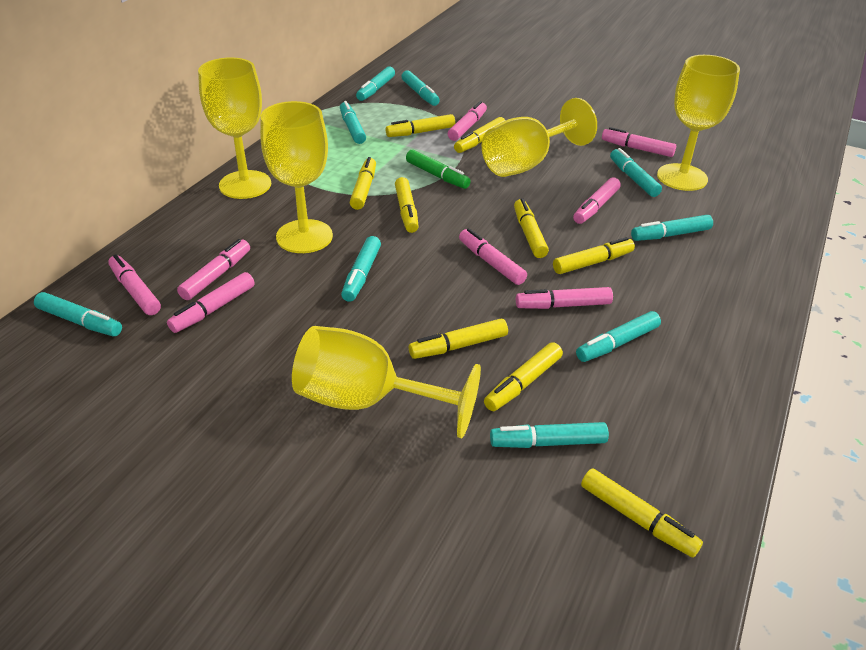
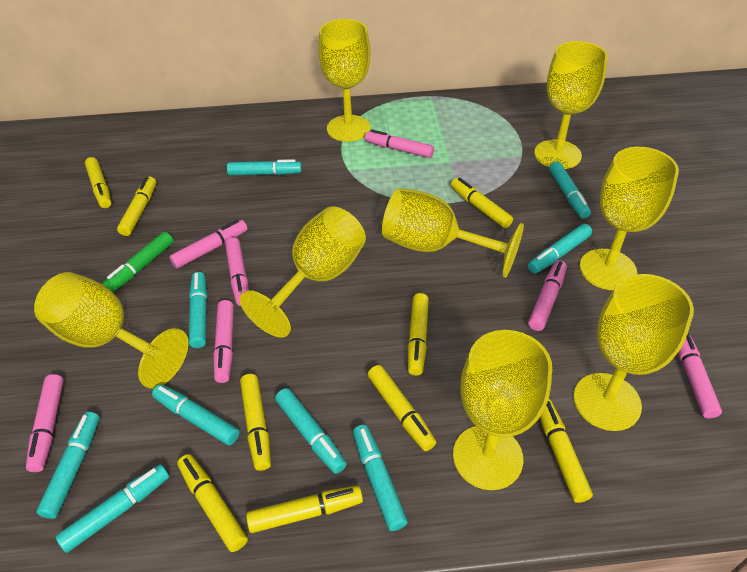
pink marker: [108,254,161,315] [167,272,255,333] [177,239,250,300] [448,101,487,141] [459,228,527,285] [516,287,613,309] [573,177,621,224] [602,127,676,157] = 8 -> [26,374,64,472] [169,220,248,268] [213,300,234,383] [225,237,249,306] [365,130,434,158] [528,260,567,331] [678,332,722,419] = 7
yellow goblet: [198,57,271,199] [260,101,333,253] [292,326,481,438] [482,98,597,177] [657,55,740,191] = 5 -> [34,272,189,389] [240,206,366,338] [318,19,371,142] [382,188,524,278] [453,330,552,490] [534,41,608,169] [573,274,694,431] [580,147,679,290] = 8

